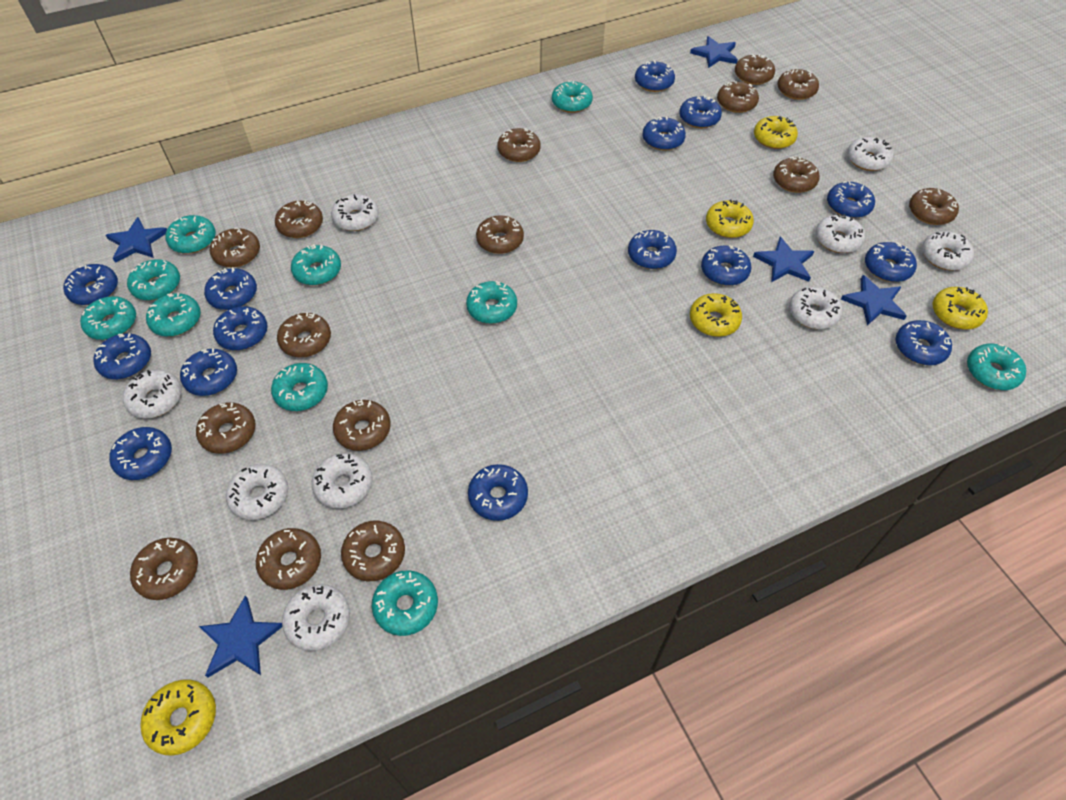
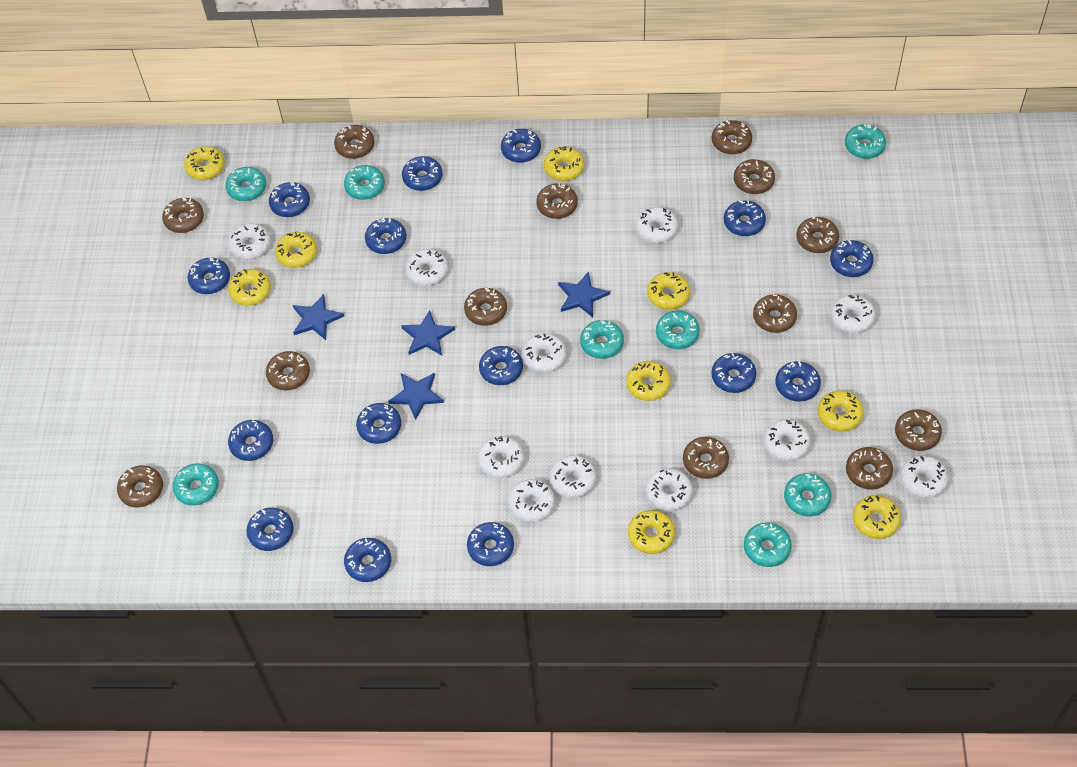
blue star: [106,217,167,263] [199,596,282,678] [690,36,738,68] [753,237,814,282] [841,275,906,326] = 5 -> [293,294,344,340] [388,373,444,420] [401,310,455,355] [558,271,610,317] = 4
brown donut: [130,538,198,600] [196,402,256,454] [210,228,260,267] [256,528,321,590] [275,200,323,238] [277,312,331,357] [333,399,391,451] [341,520,405,581] [476,215,524,254] [497,128,541,162] [717,80,759,113] [735,54,775,85] [773,157,820,193] [777,69,819,100] [909,188,959,225] = 15 -> [117,465,163,507] [162,198,204,233] [266,351,310,391] [334,125,374,159] [464,288,507,326] [536,183,578,219] [683,437,729,479] [712,120,752,154] [734,159,775,194] [753,294,797,333] [796,217,839,253] [846,447,893,490] [895,409,942,451] = 13
turquoise donut: [80,296,136,340] [127,260,180,300] [146,293,201,337] [165,215,216,254] [271,363,328,411] [291,244,341,285] [372,570,438,636] [466,281,517,324] [552,81,593,113] [967,344,1026,390] = 10 -> [173,463,219,506] [225,167,266,201] [344,165,385,200] [580,320,624,359] [656,311,700,349] [744,522,792,567] [784,473,832,516] [845,124,886,159] = 8
white donut: [123,370,182,418] [226,464,288,520] [282,584,350,651] [312,453,373,508] [331,194,379,231] [789,287,842,329] [816,214,865,253] [847,137,893,171] [922,231,974,271] = 9 -> [229,223,271,259] [406,249,448,286] [478,436,524,478] [509,479,555,522] [522,333,566,373] [550,455,596,498] [636,207,678,243] [646,468,693,511] [764,420,811,461] [831,295,875,333] [900,455,948,498] = 11
yellow donut: [140,679,216,756] [690,293,742,337] [706,200,754,238] [754,116,798,149] [933,287,988,329] = 5 -> [184,146,225,180] [228,269,271,306] [275,232,317,268] [544,146,584,181] [626,361,671,401] [628,510,675,554] [647,272,690,310] [818,391,864,432] [853,495,901,539] = 9

